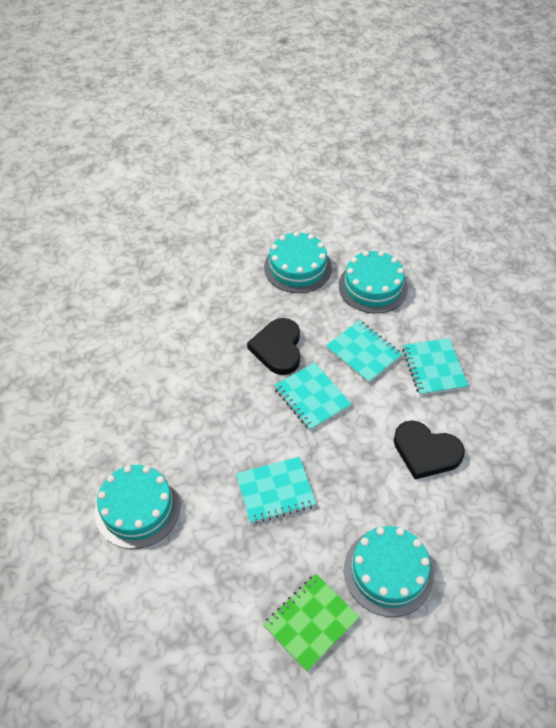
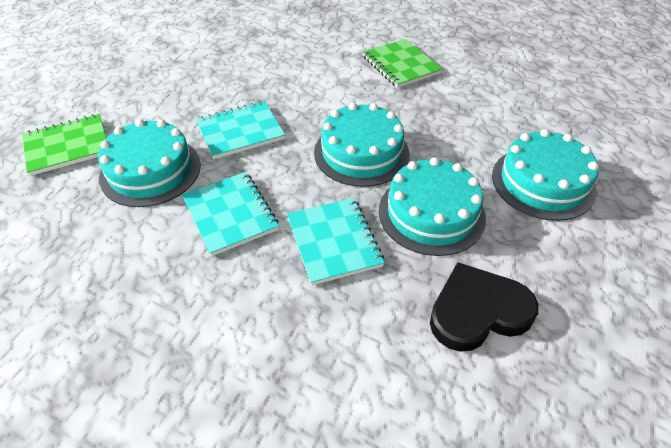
black heart: [247,318,300,375] [394,420,465,479] = 2 -> [430,262,539,352] = 1
green notebook: [263,574,360,672] = 1 -> [22,114,106,176] [363,39,442,88] = 2
turquoise notebook: [236,457,316,524] [274,362,352,431] [326,320,402,383] [402,338,469,396] = 4 -> [182,172,279,256] [196,101,285,159] [287,198,385,285] = 3

